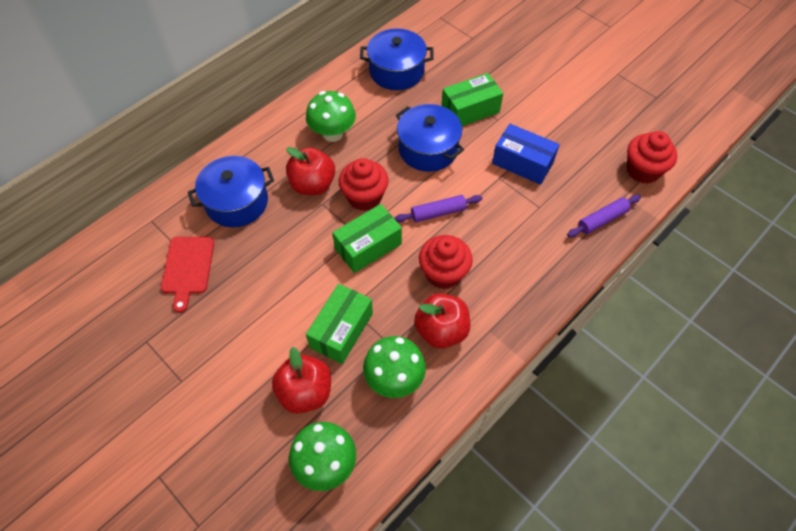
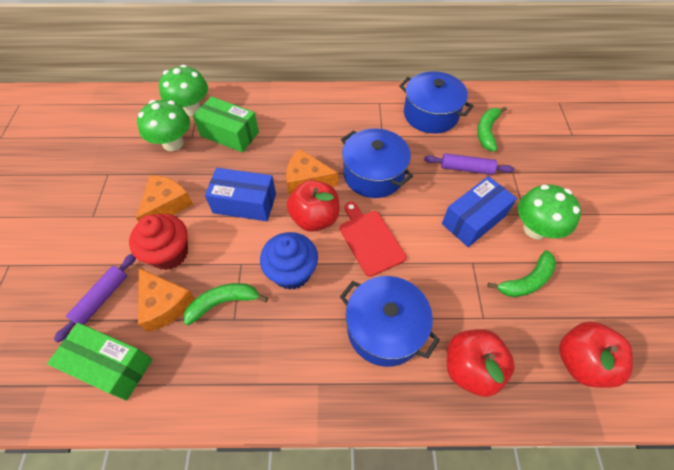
blue box: [492,124,560,185] = 1 -> [205,168,276,221] [442,176,517,247] = 2
blue cupcake: none = 0 -> [260,232,318,290] = 1
green banana: none = 0 -> [184,283,268,325] [477,106,507,152] [488,250,556,297] = 3
green box: [306,284,373,364] [332,204,402,273] [441,73,503,126] = 3 -> [47,323,152,401] [193,96,259,153] = 2
orange cheese: none = 0 -> [136,175,193,221] [138,268,195,332] [286,148,338,195] = 3
red cupcake: [339,158,389,211] [419,235,473,289] [627,131,677,184] = 3 -> [129,214,188,270] = 1

